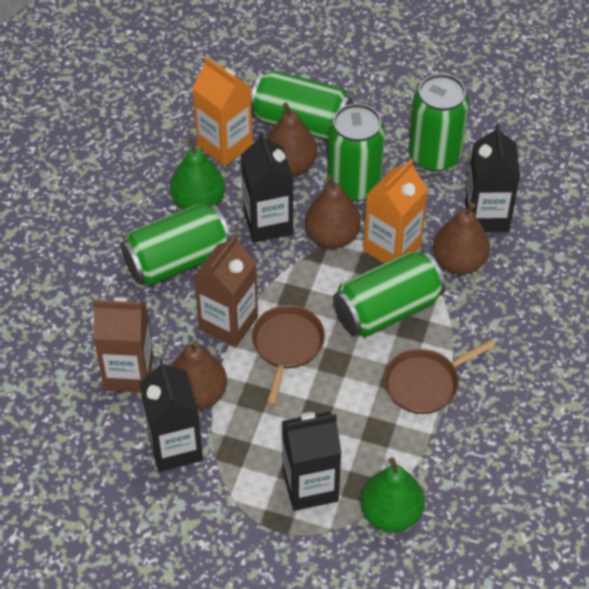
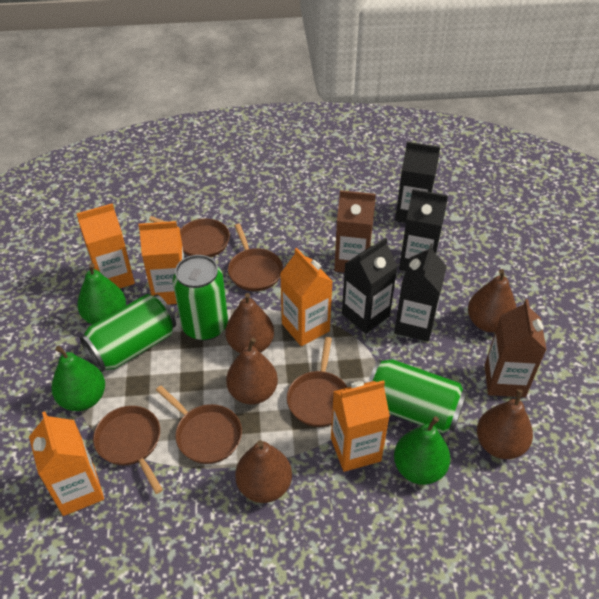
brown pan: [252,305,325,405] [384,339,496,414] = 2 -> [93,406,163,494] [149,216,230,257] [156,386,242,464] [228,224,283,291] [287,337,348,427] = 5
brown pear: [171,340,227,410] [266,103,317,176] [305,175,361,249] [433,203,490,275] = 4 -> [225,293,274,353] [226,338,278,405] [235,440,292,503] [468,269,516,332] [477,389,533,459] = 5
green can: [121,203,231,285] [251,71,352,140] [327,104,385,202] [333,251,445,337] [409,74,469,171] = 5 -> [80,294,176,372] [173,255,228,341] [368,359,467,433] = 3
green pear: [170,137,225,210] [360,457,425,532] = 2 -> [51,346,105,411] [77,263,126,325] [394,416,450,485] = 3
orange carton: [192,57,253,166] [363,159,428,263] = 2 -> [29,412,104,516] [76,203,135,288] [138,221,184,305] [280,248,333,346] [331,380,390,472] = 5

